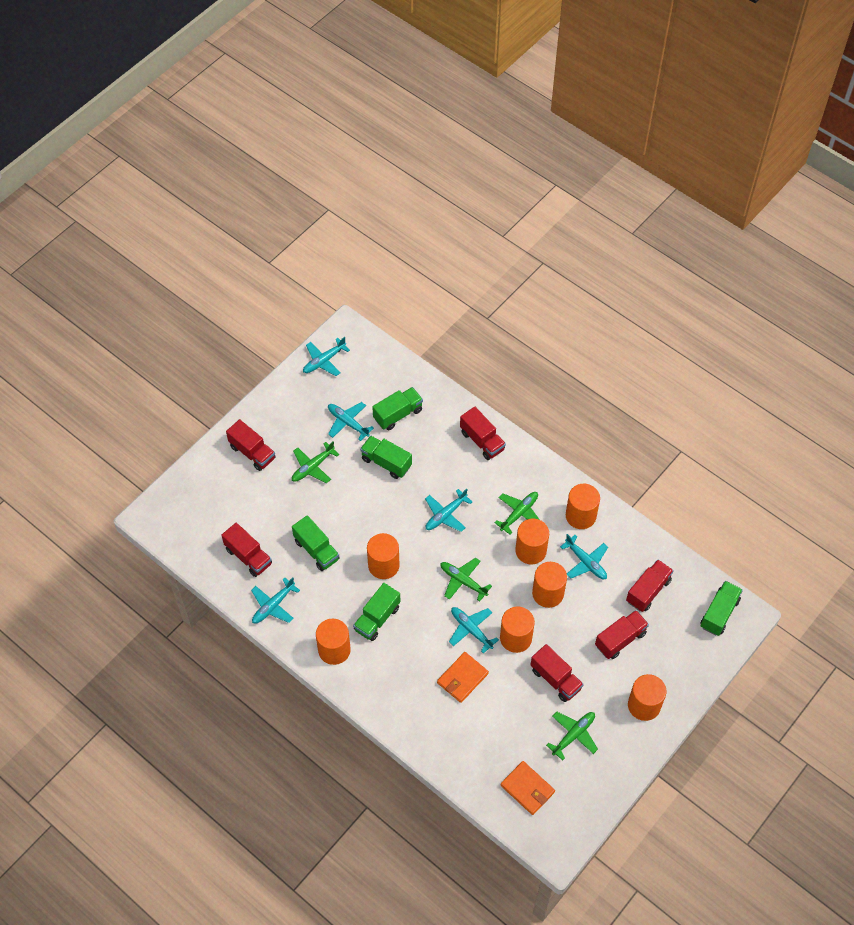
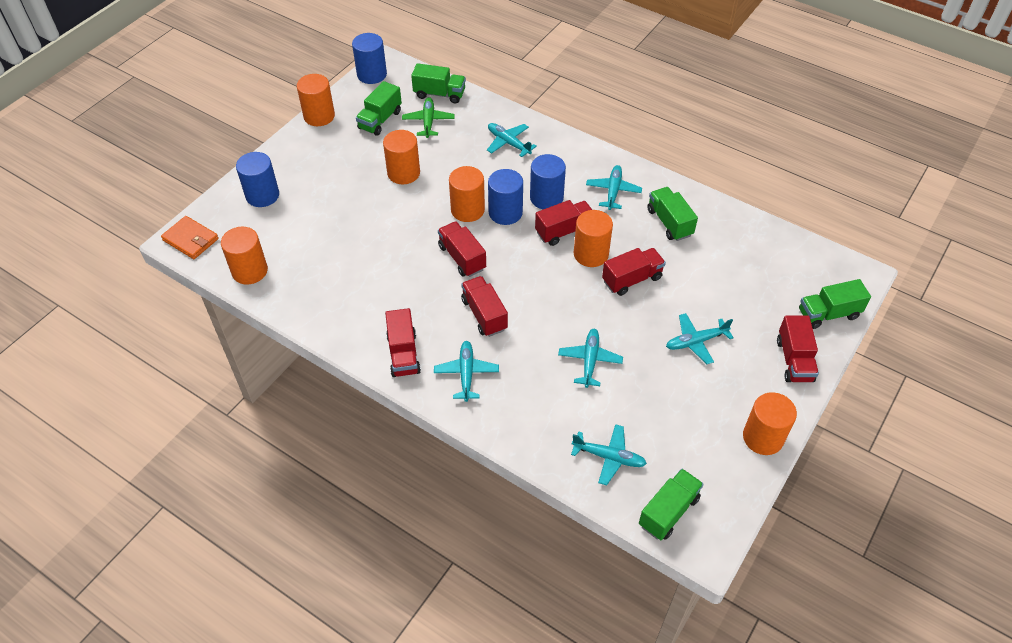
blue cylinder: none = 0 -> [236,152,279,207] [352,33,387,84] [488,169,523,225] [530,154,566,209] = 4
green plane: [292,441,339,483] [440,558,492,601] [494,492,540,535] [546,712,598,761] = 4 -> [402,97,455,138] = 1
orange cylinder: [316,619,351,665] [367,533,400,579] [500,607,535,653] [515,519,549,564] [532,562,567,608] [566,484,600,529] [628,674,666,721] = 7 -> [221,227,268,284] [297,74,335,126] [383,130,420,184] [449,166,485,222] [574,210,613,267] [743,392,797,455] = 6
orange wallet: [437,652,489,703] [501,761,555,815] = 2 -> [161,216,219,259] = 1

